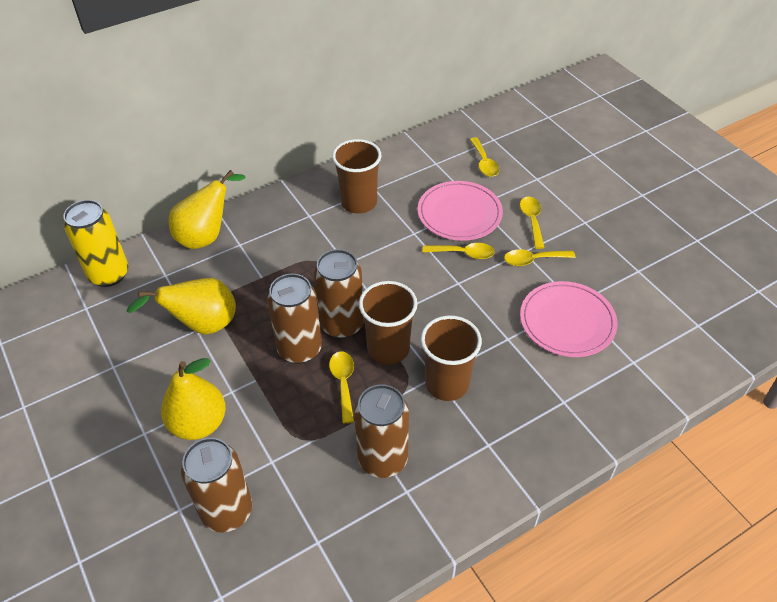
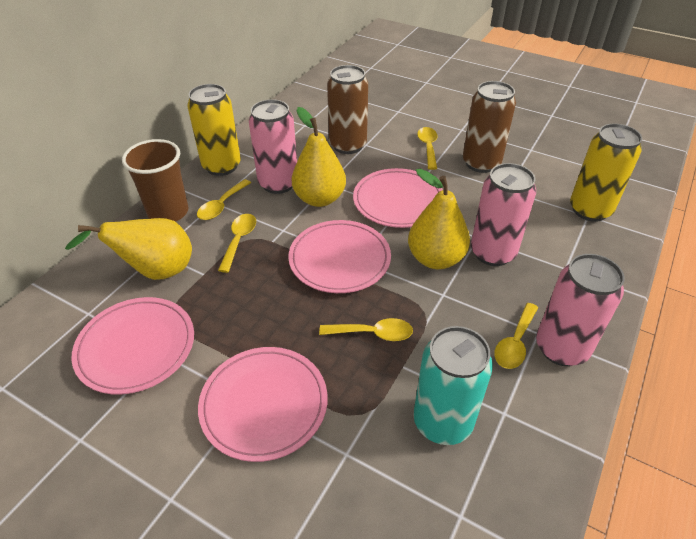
brown can: [181,438,252,532] [267,274,322,364] [314,249,364,339] [354,384,409,478] = 4 -> [327,65,368,154] [463,81,516,173] = 2
brown cup: [332,139,381,214] [359,281,418,364] [421,315,482,401] = 3 -> [122,139,188,222] = 1
pink can: none = 0 -> [249,99,297,194] [471,163,536,266] [536,254,625,366] = 3
pink plate: [418,181,503,241] [520,281,618,357] = 2 -> [71,297,194,395] [198,347,328,462] [288,220,391,293] [353,168,443,228] = 4
turquoise can: none = 0 -> [414,326,493,445] = 1
yellow can: [63,200,128,287] = 1 -> [187,84,241,176] [570,123,642,222] = 2

